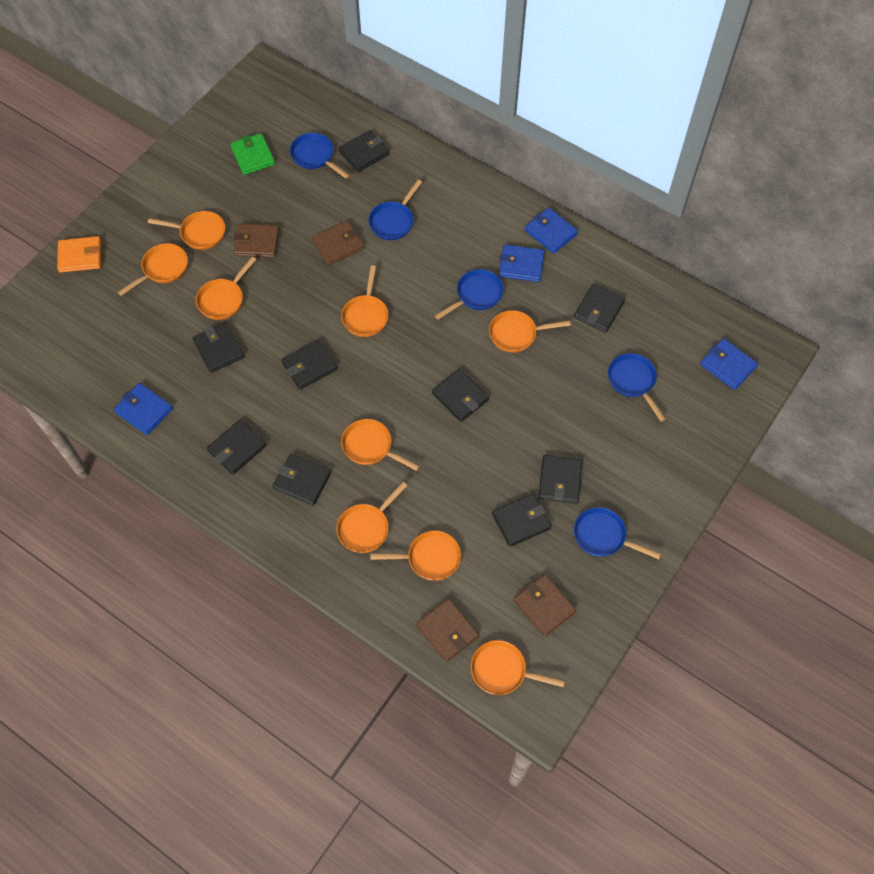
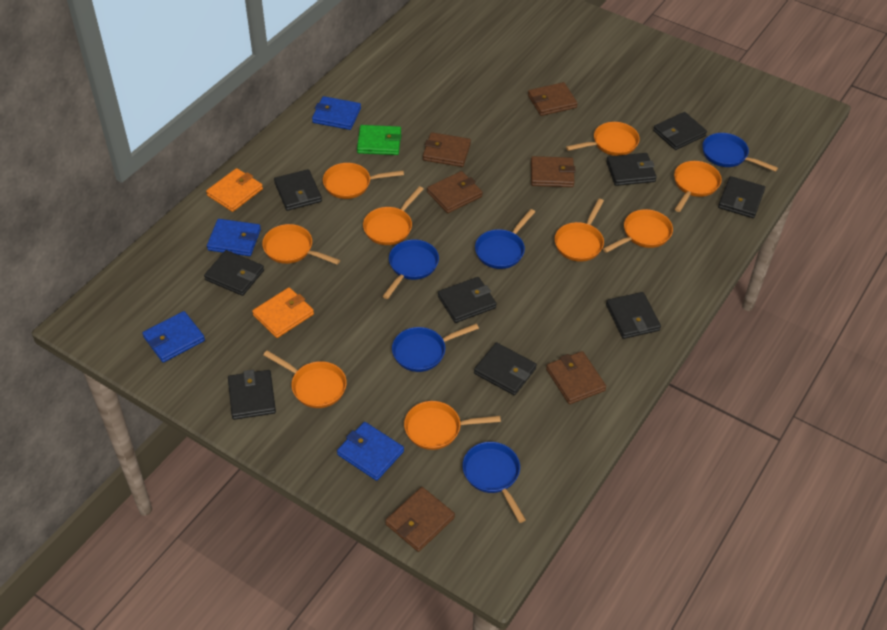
brown wallet: [234,224,279,258] [312,221,364,265] [416,598,479,662] [514,574,576,637] = 4 -> [385,487,455,552] [423,132,471,167] [427,171,483,213] [528,82,578,116] [531,156,576,187] [546,351,606,404] = 6
orange wallet: [57,236,101,273] = 1 -> [206,168,263,212] [252,287,314,338] = 2

